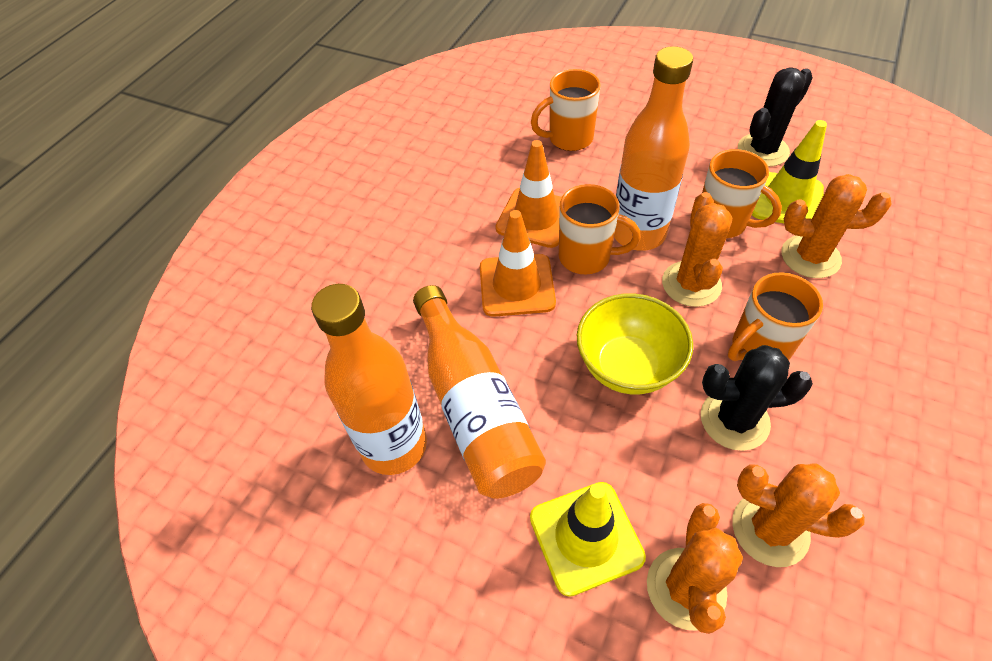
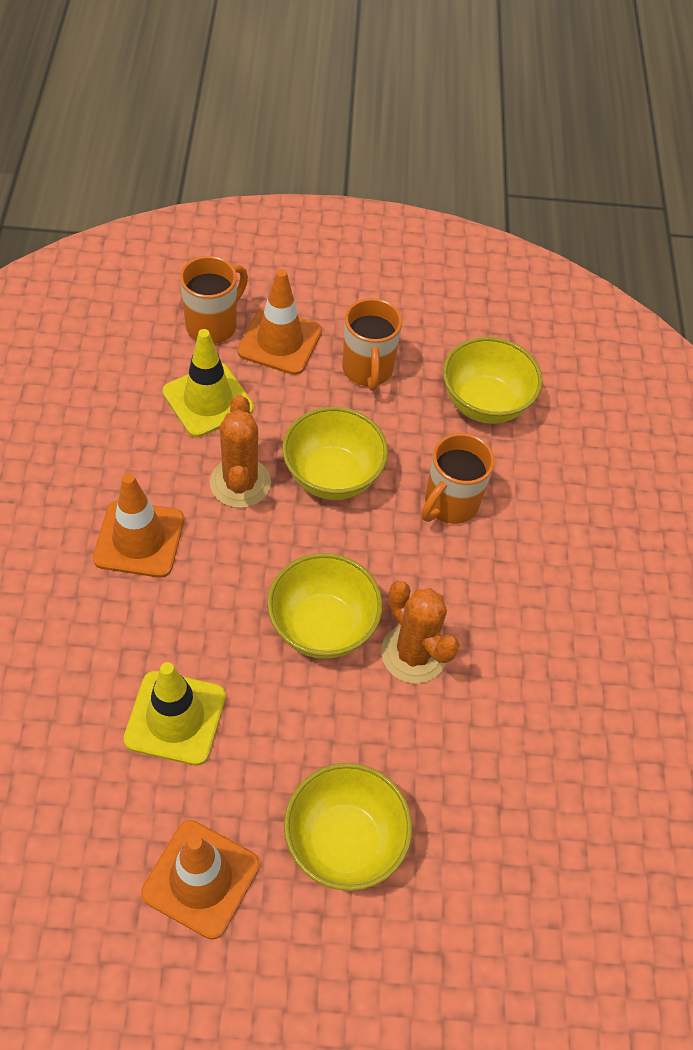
black cactus: [701,345,813,451] [738,67,813,167] = 2 -> none = 0
orange bottle: [311,284,427,475] [413,285,546,499] [614,46,693,251] = 3 -> none = 0
orange cactus: [647,503,743,634] [662,192,732,307] [732,463,865,567] [782,174,892,278] = 4 -> [210,395,271,508] [381,581,460,684] = 2
orange mug: [531,69,601,151] [559,184,641,274] [702,149,782,238] [728,272,823,361] = 4 -> [180,256,248,344] [342,298,402,391] [422,433,495,524] = 3
orange traffic cone: [480,210,556,317] [495,140,562,248] = 2 -> [93,473,184,578] [141,820,260,939] [238,269,322,375] = 3
yellow bowl: [577,293,693,394] = 1 -> [267,553,383,659] [282,407,388,500] [284,763,412,891] [443,337,543,424] = 4

